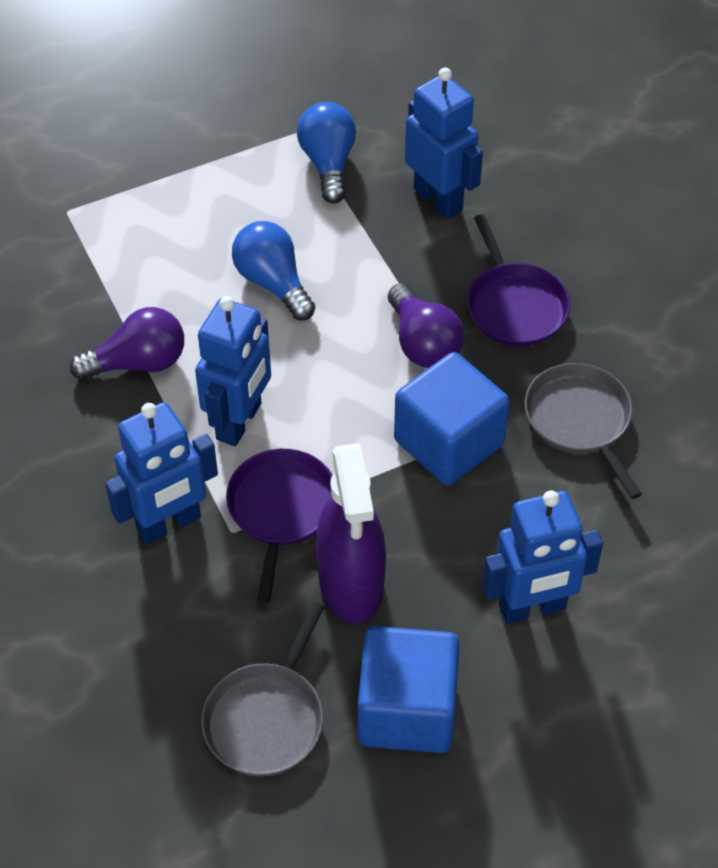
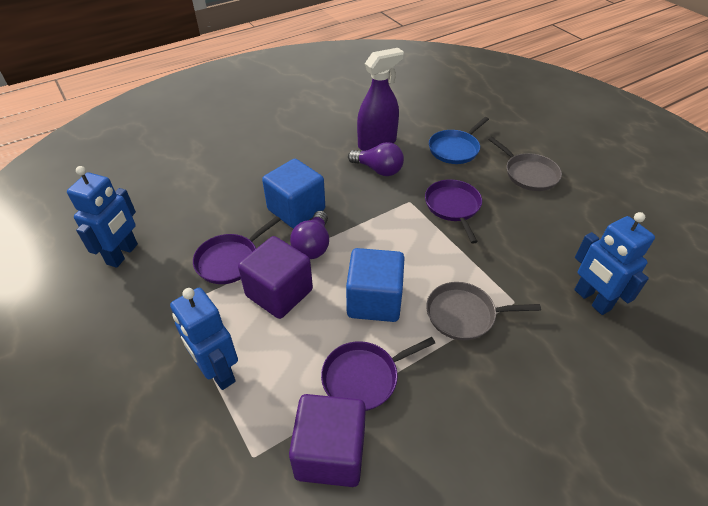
blue light bulb: [232,221,316,320] [297,102,356,204] = 2 -> none = 0
blue pan: none = 0 -> [429,117,489,164] = 1
blue robot: [105,402,218,545] [195,296,271,446] [405,68,483,219] [482,490,603,624] = 4 -> [67,166,138,268] [170,288,238,390] [574,212,655,315] = 3
purple cube: none = 0 -> [238,236,313,319] [289,394,366,487] = 2
purple pan: [226,449,332,603] [467,214,570,347] = 2 -> [193,216,281,284] [321,337,435,411] [425,179,482,243] = 3

